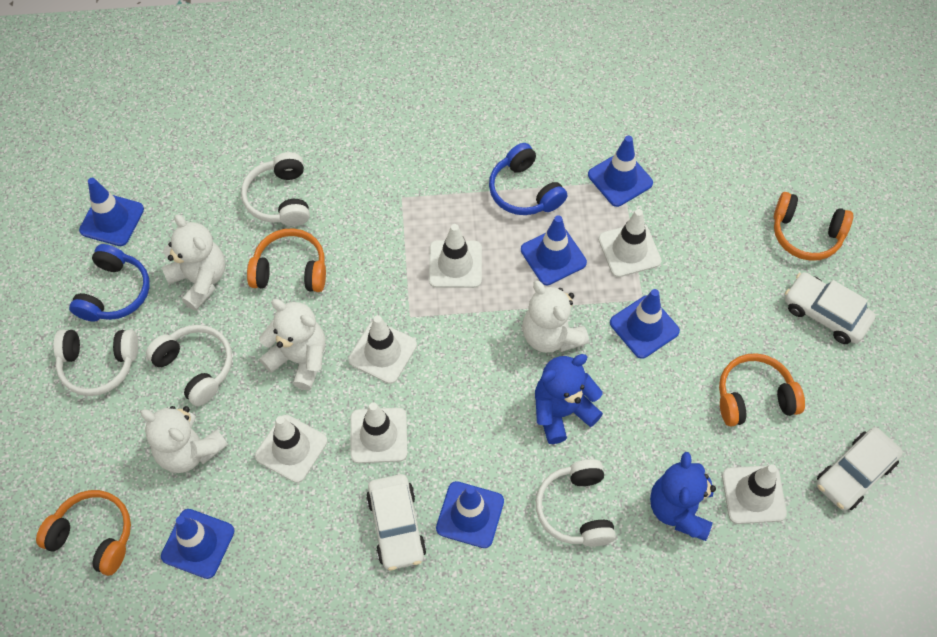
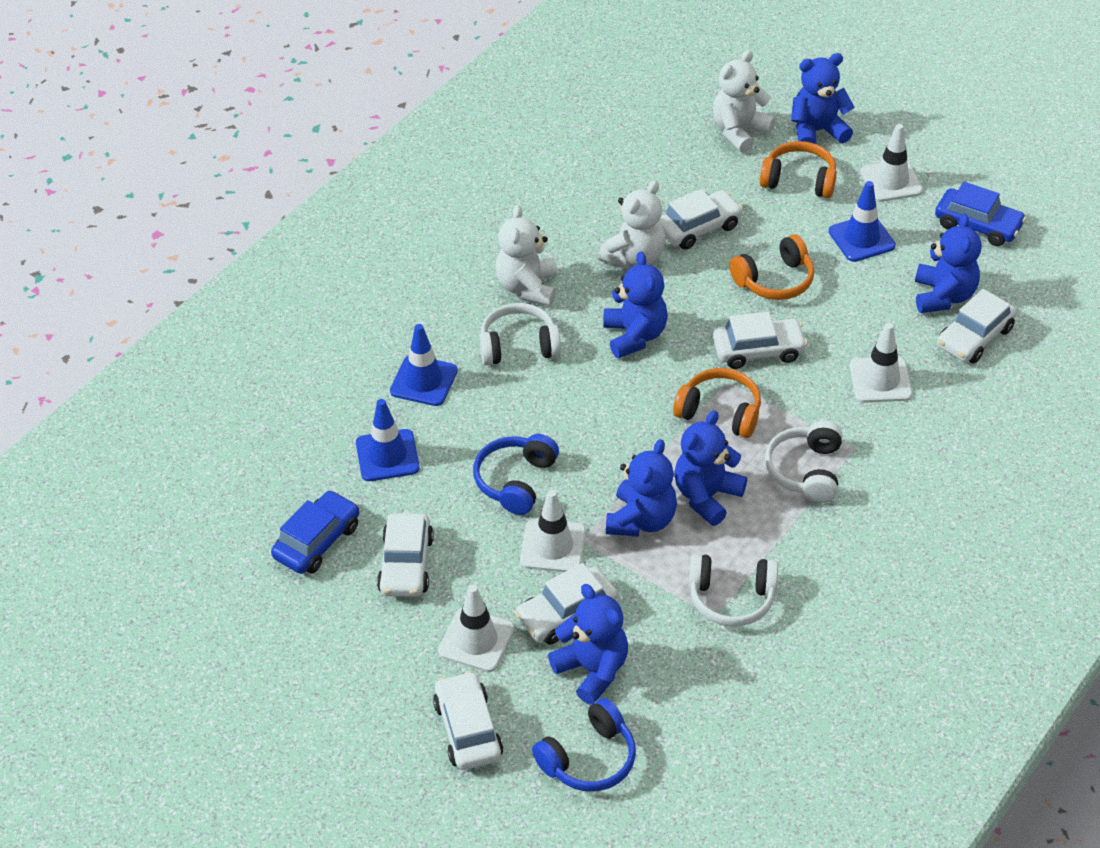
blue car: none = 0 -> [271,490,359,574] [935,182,1026,246] = 2
blue teddy bear: [535,354,603,444] [650,452,716,541] = 2 -> [548,584,628,705] [603,251,668,358] [606,439,677,537] [674,410,747,526] [791,53,855,144] [915,213,982,313] = 6
blue traffic cone: [79,178,144,246] [161,509,235,579] [436,481,504,548] [521,215,587,285] [588,135,653,207] [610,289,680,359] = 6 -> [356,399,420,481] [390,324,458,406] [829,181,896,262] = 3
orange headphones: [36,490,131,576] [247,228,326,292] [719,353,805,427] [774,192,853,261] = 4 -> [673,368,761,438] [729,234,814,300] [760,141,837,198] = 3
white car: [366,474,426,570] [785,272,876,344] [816,427,903,511] = 3 -> [377,513,434,597] [433,671,503,770] [515,563,618,645] [659,189,743,250] [713,312,808,369] [937,289,1017,363] = 6
white headphones: [53,330,138,396] [146,325,232,406] [241,152,310,226] [536,459,616,547] = 4 -> [480,303,561,365] [689,554,778,627] [765,421,842,503] = 3
white teddy bear: [140,406,228,473] [162,214,225,311] [259,299,326,390] [522,280,589,353] = 4 -> [496,205,557,306] [598,180,666,268] [713,50,775,153] = 3
white traffic cone: [255,415,327,483] [348,315,417,384] [350,402,407,463] [429,224,482,288] [598,209,661,277] [722,464,787,524] = 6 -> [438,585,515,672] [520,490,586,572] [850,323,912,403] [860,124,923,202] = 4

